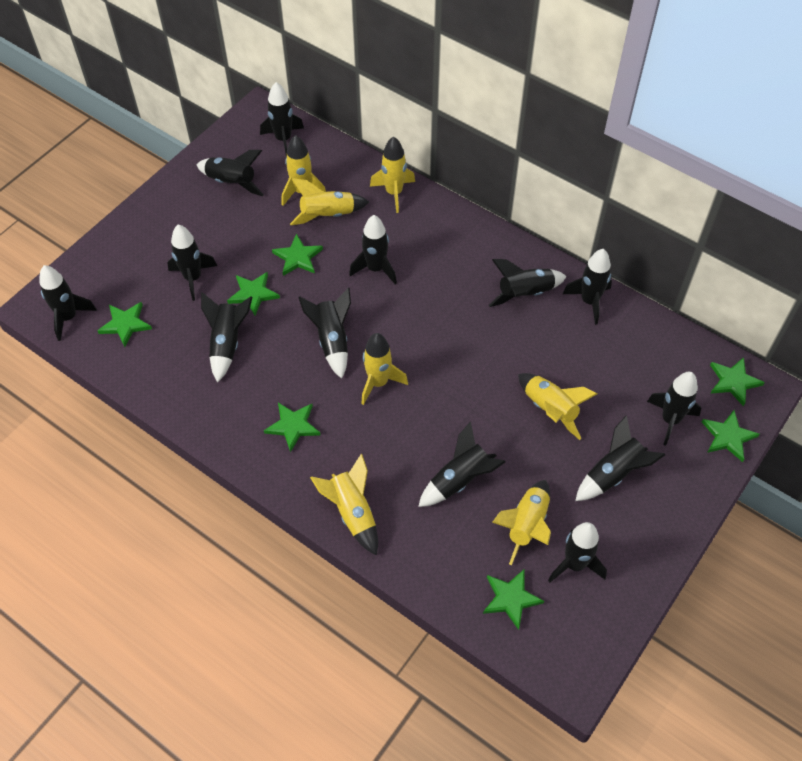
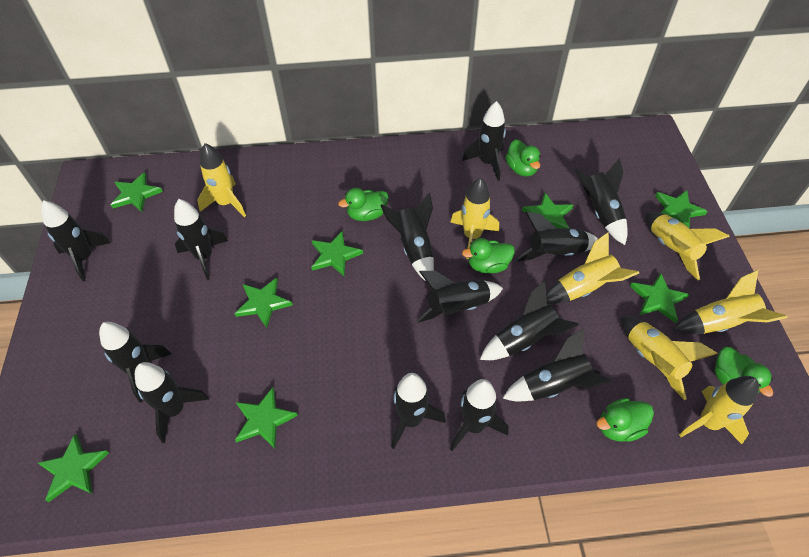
green duck: none = 0 -> [338,188,388,221] [462,238,515,273] [505,139,541,177] [596,398,654,442] [714,347,773,397] = 5
green star: [97,302,152,347] [227,272,280,315] [264,402,321,453] [272,234,323,276] [483,570,544,630] [702,410,760,462] [710,357,765,407] = 7 -> [38,434,109,502] [111,172,163,212] [234,278,293,328] [235,387,298,449] [311,231,363,277] [522,193,573,229] [630,273,690,323] [655,190,708,228] = 8

